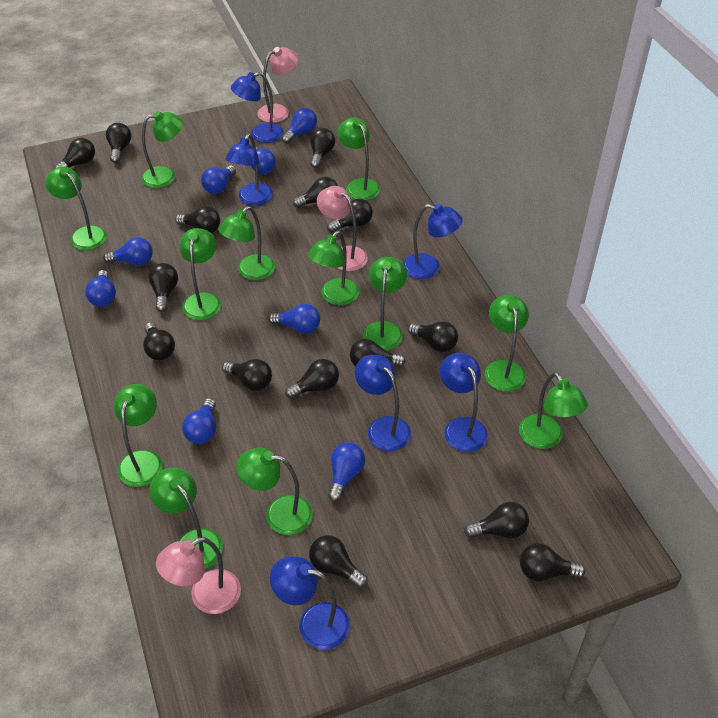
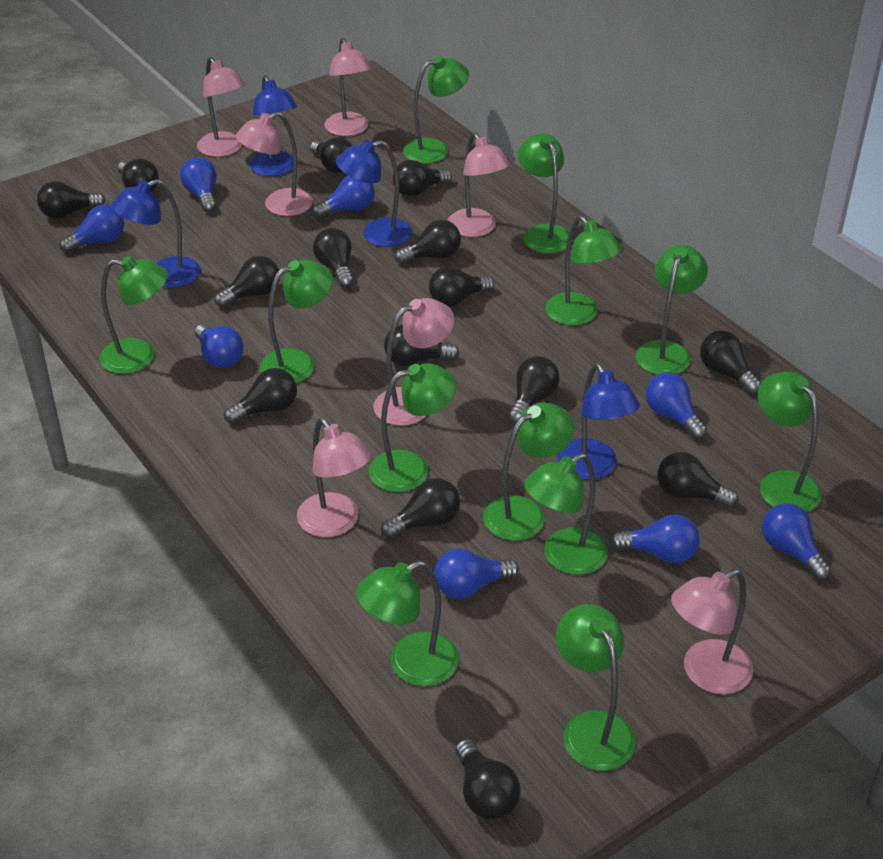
blue lamp: [225,133,273,205] [231,72,283,143] [270,556,350,650] [355,355,411,451] [403,204,463,279] [440,353,488,452] = 6 -> [112,179,201,288] [250,75,297,176] [336,140,412,247] [557,363,640,480] = 4
pink lamp: [156,537,241,614] [257,47,299,123] [317,186,368,271] = 3 -> [197,57,246,157] [236,112,313,216] [297,418,372,537] [324,38,372,136] [373,298,455,426] [448,132,510,237] [671,569,753,694] = 7

